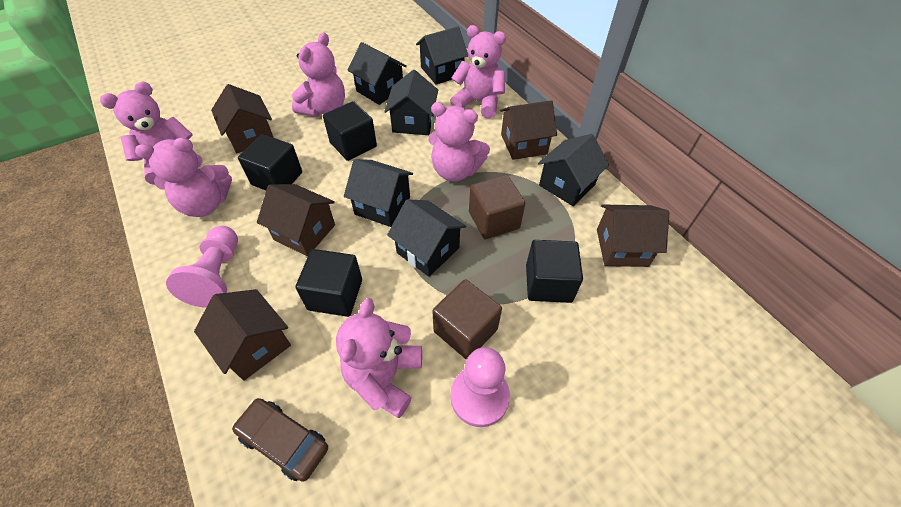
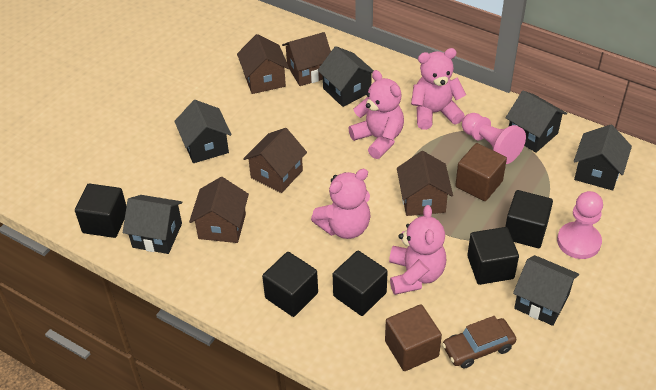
black cube: [238,134,302,190] [295,249,362,317] [323,101,377,161] [526,240,583,303] = 4 -> [75,183,126,238] [262,252,318,317] [333,251,388,316] [467,227,519,285] [505,190,553,248] = 5
pink teddy bear: [100,82,202,185] [135,138,232,217] [292,33,345,117] [336,298,422,418] [429,102,490,182] [450,25,506,119] = 6 -> [311,169,371,239] [348,70,404,159] [389,205,446,295] [411,48,466,130] = 4

